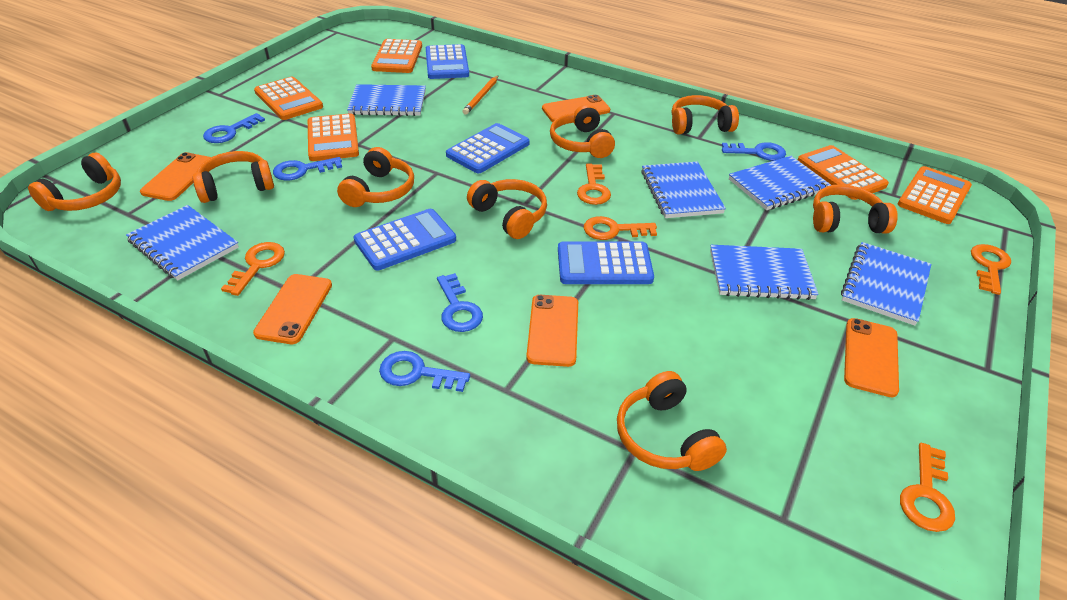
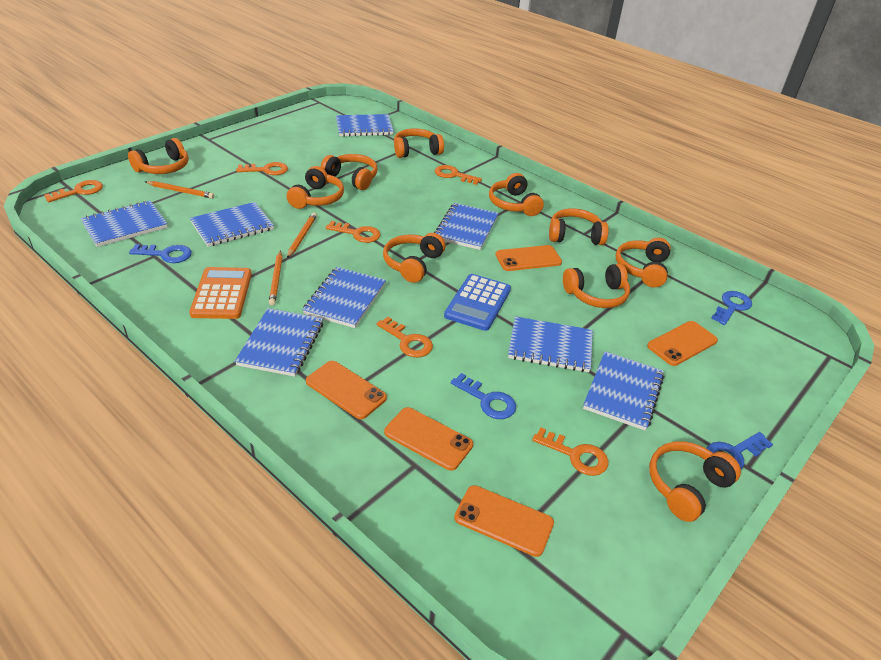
blue calculator: [354,209,456,271] [426,44,469,79] [446,123,530,173] [558,241,654,284] = 4 -> [444,274,511,331] = 1
blue key: [203,113,265,143] [273,157,342,181] [379,351,470,392] [437,273,483,332] [722,142,786,161] = 5 -> [129,244,192,263] [451,373,516,419] [706,432,773,469] [711,291,752,325] = 4
blue notebook: [126,205,239,280] [347,84,426,116] [641,161,726,218] [710,245,819,300] [729,156,831,210] [841,242,931,326] = 6 -> [81,201,168,247] [190,202,274,247] [235,308,323,377] [302,267,386,328] [336,114,394,137] [434,203,499,250] [508,316,593,372] [583,351,664,431] = 8
orange calculator: [254,77,323,120] [308,113,359,161] [371,39,422,73] [798,145,889,200] [898,166,972,224] = 5 -> [189,267,252,319] = 1
orange headphones: [28,152,121,211] [192,151,274,203] [337,147,414,207] [467,179,547,239] [550,104,615,158] [617,371,727,471] [672,95,739,134] [813,184,898,234] = 8 -> [128,138,189,174] [287,166,344,209] [321,154,377,190] [383,233,445,283] [394,128,444,158] [489,173,544,216] [549,208,608,245] [563,264,630,308] [616,238,671,287] [649,441,741,522] = 10
orange key: [221,242,285,296] [577,164,611,205] [584,216,657,240] [900,443,955,532] [971,244,1011,295] = 5 -> [44,180,103,202] [236,162,288,175] [326,221,381,243] [377,317,433,357] [435,165,482,185] [532,427,609,476] = 6
orange pencil: [463,76,498,115] = 1 -> [145,181,214,199] [269,250,282,306] [287,213,317,258] = 3

